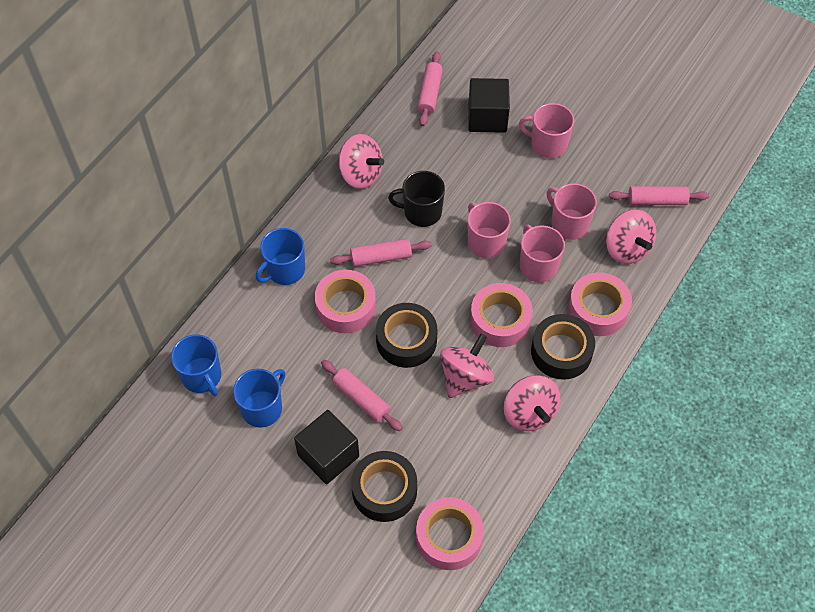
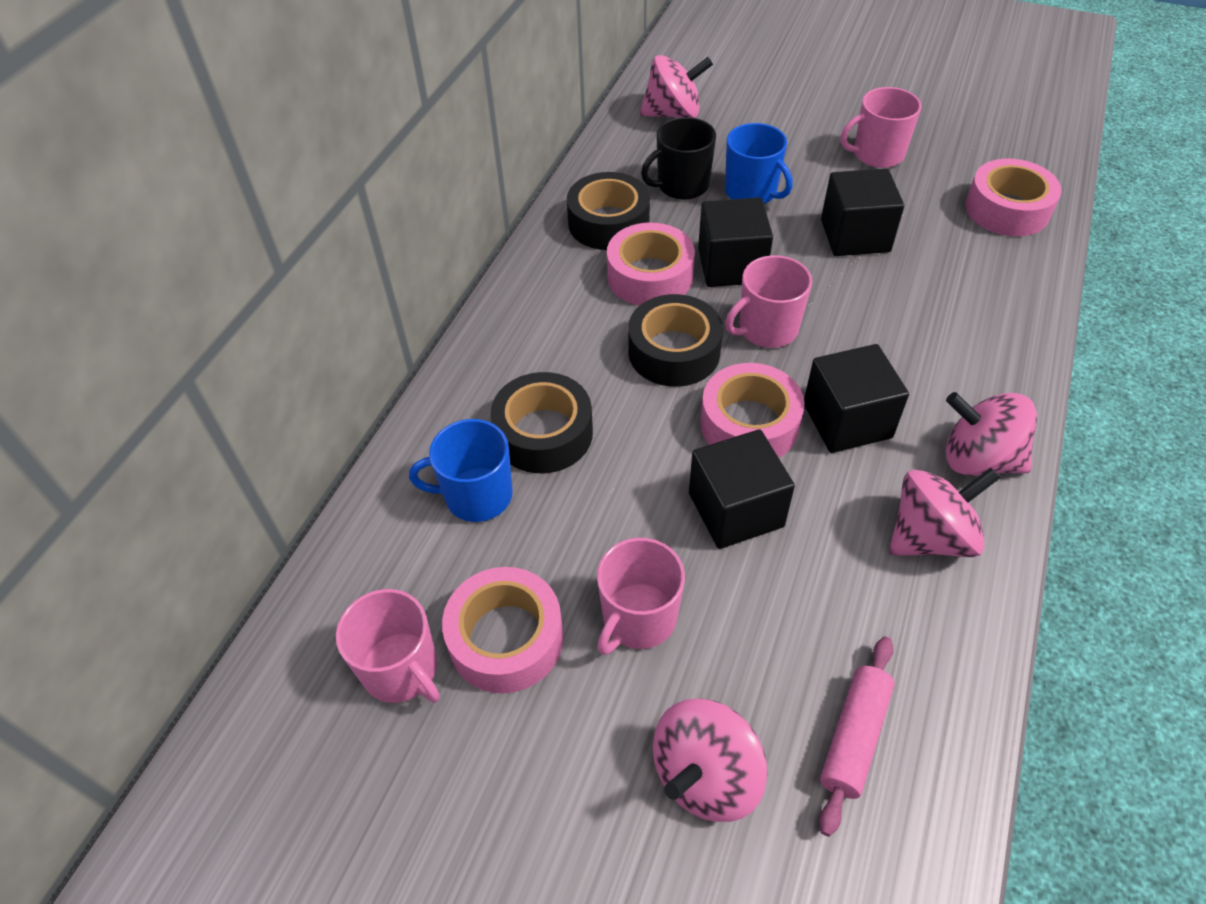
black cube: [294,410,359,484] [468,78,510,133] = 2 -> [689,429,795,549] [698,197,773,287] [804,344,909,453] [821,168,904,256] = 4
blue mug: [171,334,221,396] [233,369,285,428] [256,228,305,285] = 3 -> [409,419,513,522] [725,123,793,204] = 2
pink rolling pin: [321,360,403,431] [330,239,432,267] [417,52,443,126] [609,186,709,205] = 4 -> [819,636,895,837] = 1

